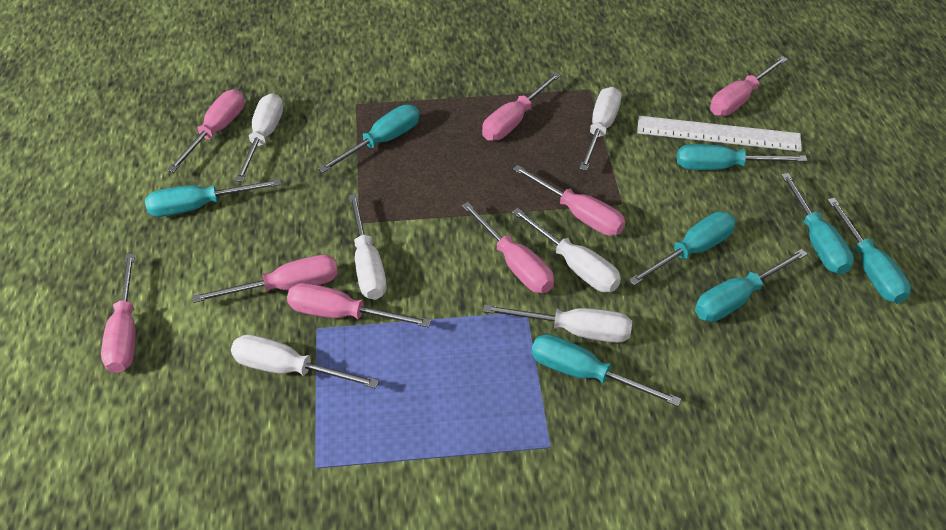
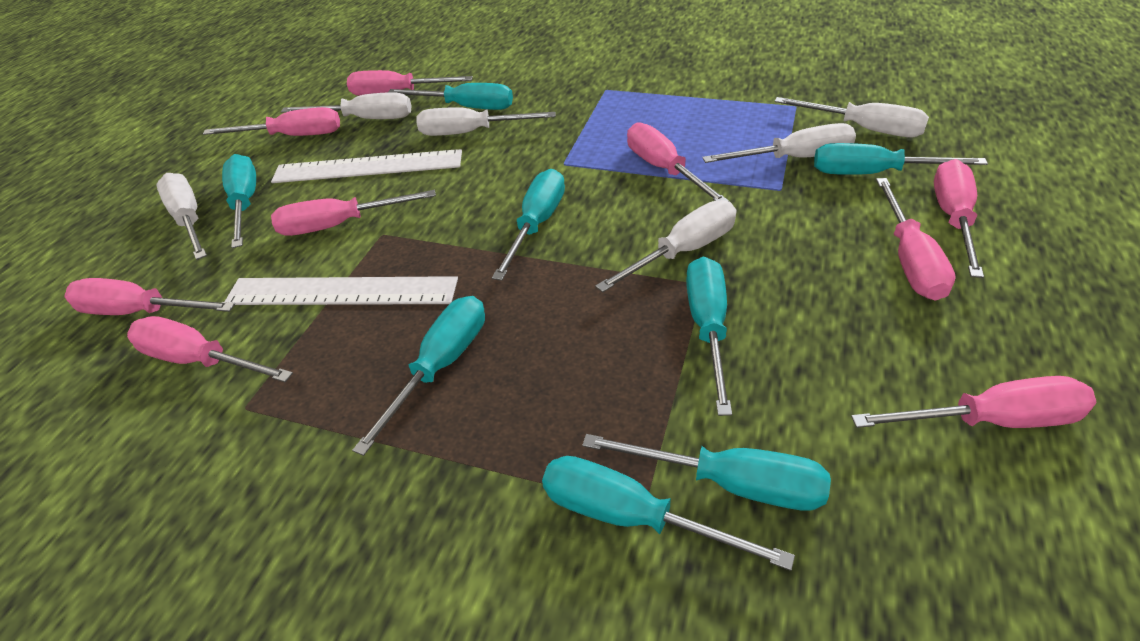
pink screwdriver: [101,253,136,373] [167,89,244,173] [192,255,338,303] [287,283,431,328] [462,202,554,293] [482,72,561,141] [513,165,625,236] [710,56,788,116] = 8 -> [64,278,235,315] [127,316,293,382] [203,107,340,136] [271,190,436,236] [347,70,473,96] [627,122,729,201] [851,376,1097,428] [876,178,956,301] [934,159,984,278] = 9
white ruler: [637,116,802,152] = 1 -> [224,276,458,305] [271,149,462,183] = 2

